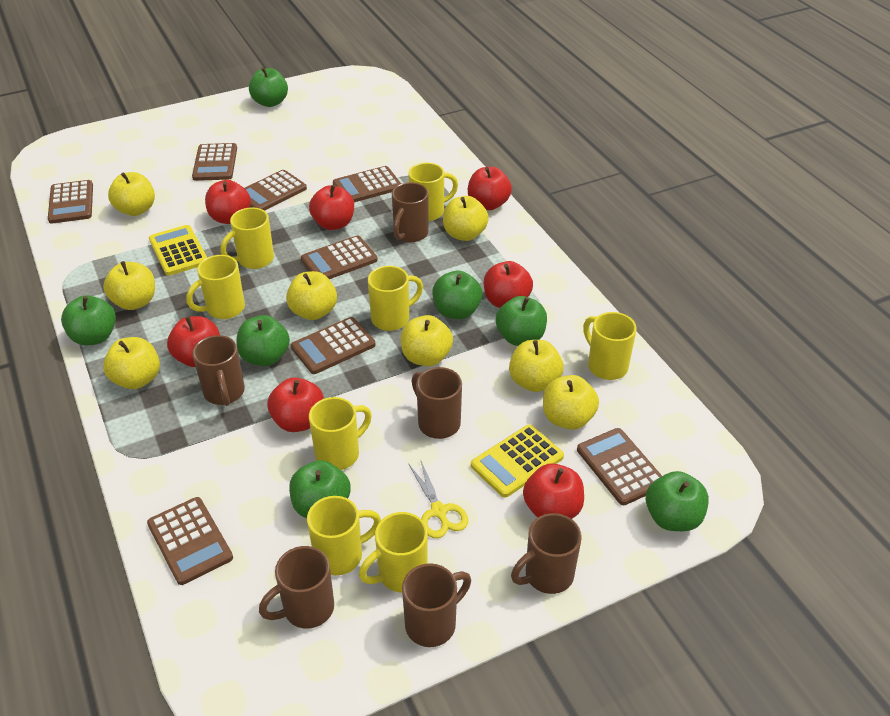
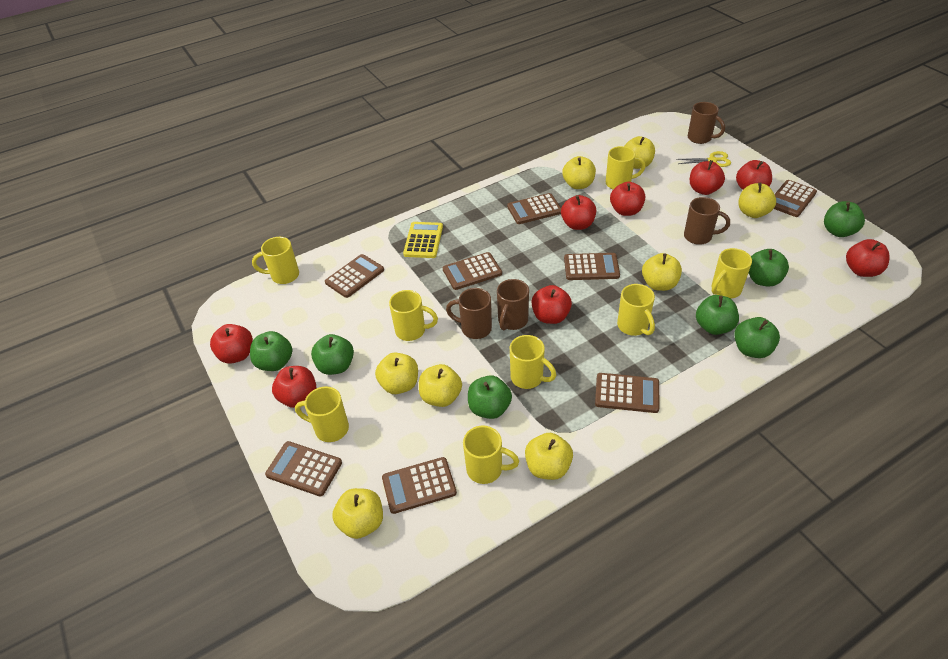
brown mug: [192,335,245,406] [259,546,334,629] [392,182,429,242] [402,563,471,647] [412,367,462,439] [511,513,582,594] = 6 -> [446,288,492,339] [497,279,529,330] [684,197,730,245] [688,102,725,144] = 4
red apple: [167,316,220,367] [205,180,251,224] [267,378,324,432] [309,185,354,230] [468,167,512,210] [484,261,533,308] [523,463,584,519] = 7 -> [210,324,253,363] [272,366,317,408] [531,285,572,324] [561,195,596,230] [610,181,645,216] [690,160,725,195] [736,160,772,190] [846,239,890,277] = 8
yellow calculator: [149,225,207,276] [471,424,564,498] = 2 -> [403,222,443,258] = 1

